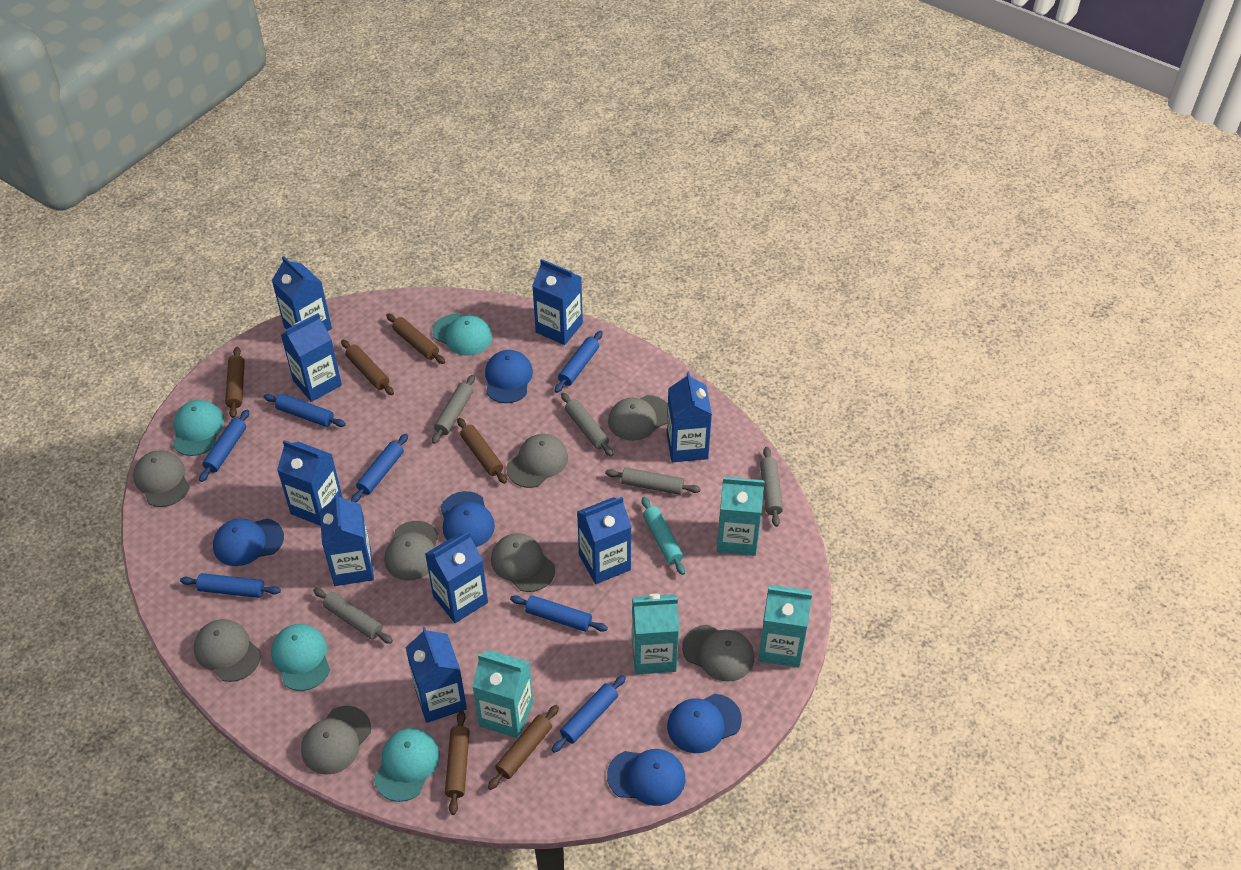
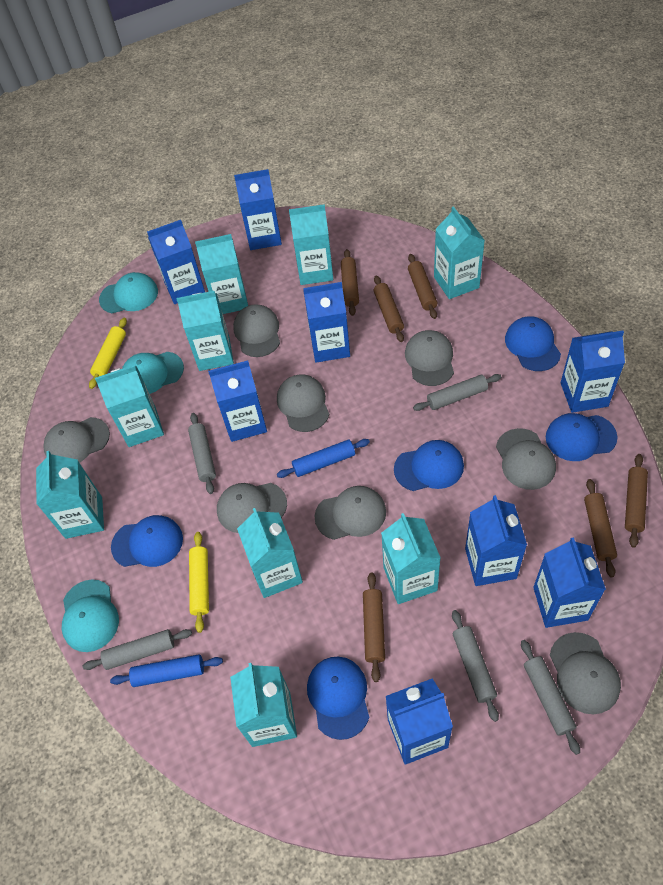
blue carton: [272,256,332,331] [277,440,343,526] [281,313,342,402] [320,493,374,586] [405,627,467,723] [425,531,488,623] [532,259,583,345] [577,497,632,584] [667,372,712,462] = 9 -> [147,220,205,304] [208,360,267,442] [234,169,282,250] [303,282,350,363] [385,678,453,765] [465,495,527,586] [533,537,606,628] [561,331,625,413] = 8
blue rolling pin: [180,573,281,598] [199,410,249,482] [264,394,346,427] [351,434,408,503] [510,595,608,632] [552,675,626,753] [555,331,602,393] = 7 -> [110,654,223,687] [277,439,370,478] = 2
turquoise cap: [173,400,224,456] [271,624,330,691] [374,728,440,802] [433,314,492,356] = 4 -> [62,580,119,652] [99,272,158,313] [122,352,184,394] = 3
turquoise carton: [472,650,533,738] [632,594,679,675] [717,477,765,556] [759,585,812,667] = 4 -> [36,451,104,539] [95,365,164,447] [176,291,234,371] [195,234,248,314] [230,663,297,747] [237,508,303,598] [289,204,333,285] [381,513,441,604] [434,206,485,299] = 9
turquoise rolling pin: [642,497,685,575] = 1 -> none = 0
yellow rolling pin: none = 0 -> [89,318,127,389] [189,532,209,633] = 2

